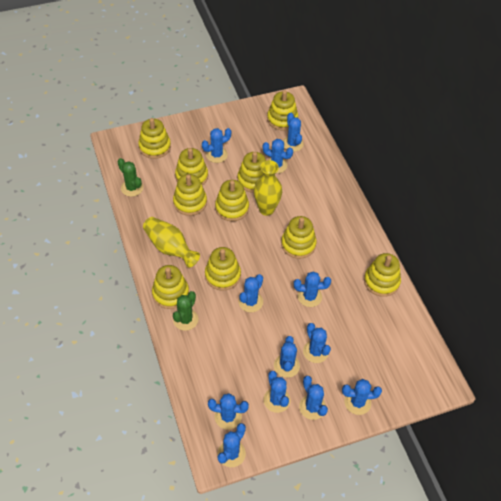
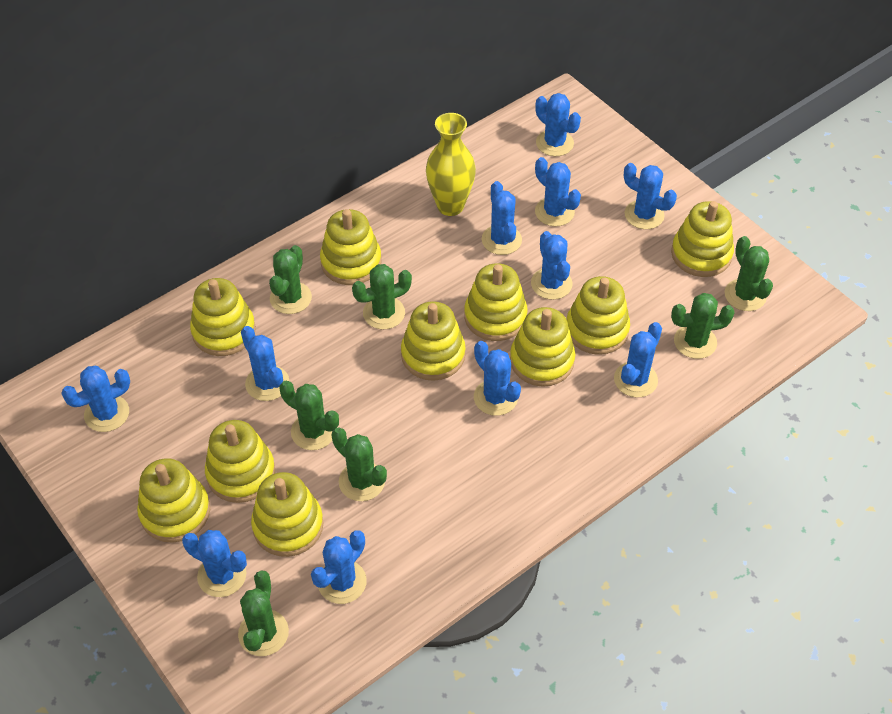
blue cactus: [202,128,231,163] [208,393,249,429] [218,423,246,467] [238,274,263,312] [263,139,293,174] [264,371,290,413] [274,336,300,378] [283,113,304,152] [294,272,331,307] [299,376,328,420] [303,323,331,363] [342,379,382,415] = 12 -> [61,366,130,432] [182,530,247,597] [241,326,289,401] [311,530,367,604] [474,341,521,416] [482,181,522,255] [531,231,573,300] [535,93,581,156] [535,157,581,226] [614,322,662,397] [624,163,677,229] = 11
green cactus: [117,158,143,197] [173,291,198,331] = 2 -> [238,570,289,656] [269,245,312,314] [280,381,339,450] [332,427,387,501] [352,264,412,329] [671,293,735,359] [725,236,773,311] = 7
yellow vase: [143,217,200,267] [254,160,282,216] = 2 -> [426,113,476,216] = 1

